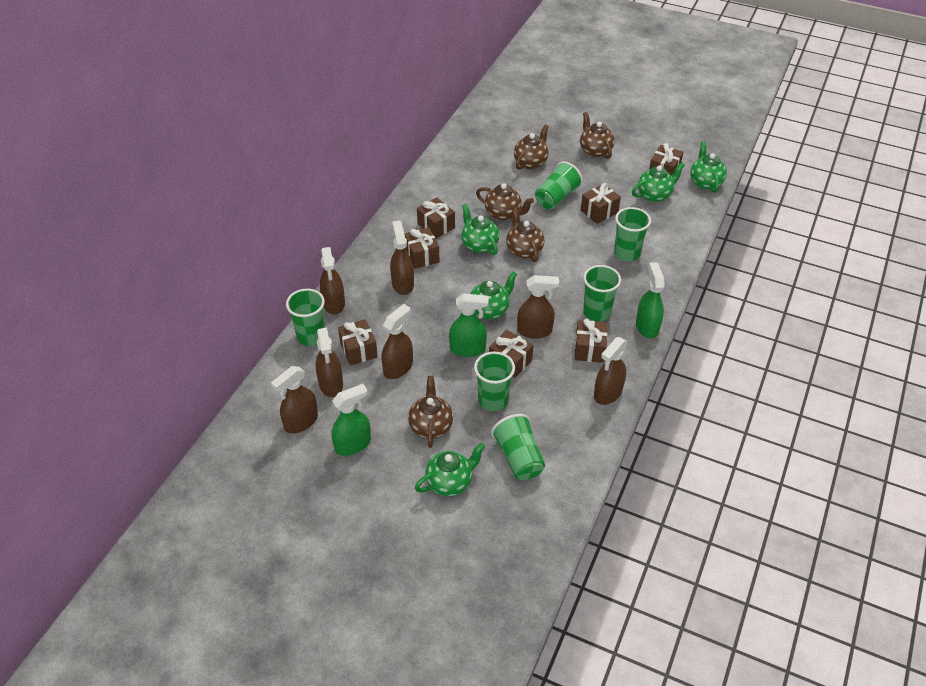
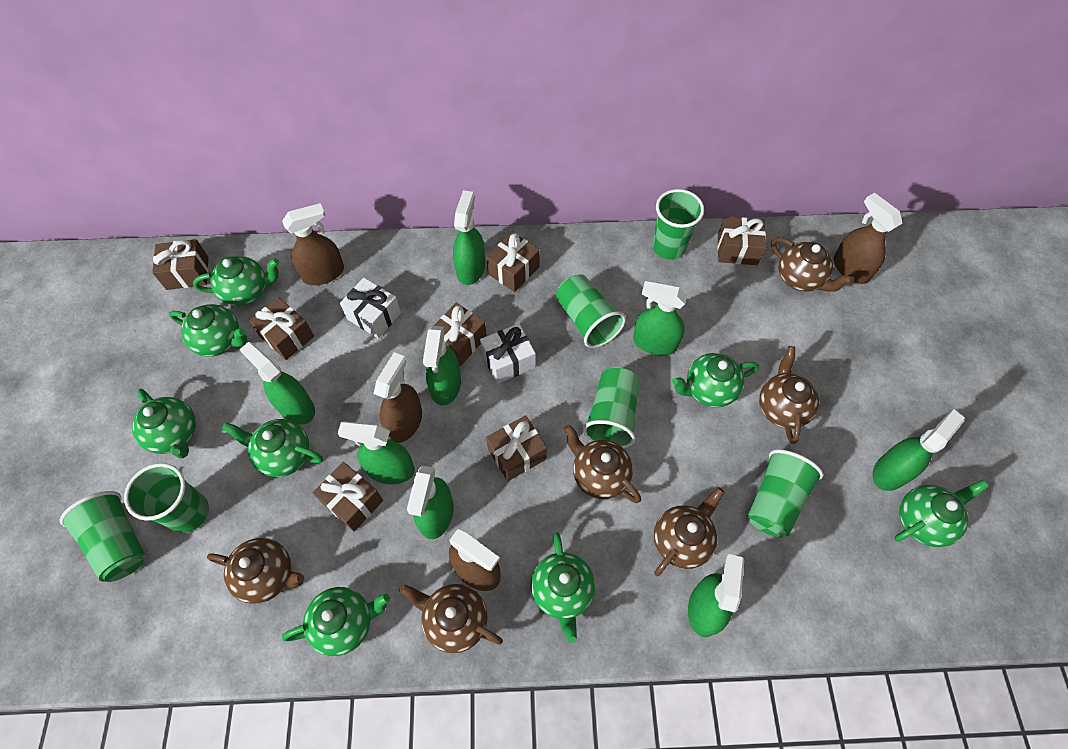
brown spray bottle: [271,366,318,434] [316,328,343,397] [320,247,345,314] [381,304,413,379] [390,221,414,295] [517,275,559,339] [594,337,628,405] = 7 -> [282,203,344,285] [374,352,422,443] [449,529,501,591] [834,192,902,284] = 4
brown teapot: [408,376,453,448] [476,183,534,221] [506,207,544,262] [514,125,549,170] [580,112,614,159] = 5 -> [207,538,304,604] [399,584,503,653] [564,424,641,503] [654,487,725,576] [759,346,819,444] [771,237,854,292] = 6
green spray bottle: [331,384,371,456] [449,293,489,357] [636,262,665,339] = 3 -> [239,342,315,425] [338,421,415,484] [407,466,453,539] [423,326,461,406] [453,190,485,285] [633,281,687,356] [688,554,744,637] [873,409,965,491] = 8
green teapot: [415,443,485,496] [462,204,499,255] [471,271,517,319] [632,162,685,202] [690,141,727,193] = 5 -> [132,389,196,458] [169,304,247,357] [193,256,279,306] [222,419,323,477] [282,587,390,656] [531,532,595,643] [672,353,759,408] [894,480,989,547] = 8
white gift: none = 0 -> [340,278,401,339] [480,323,535,384] = 2

